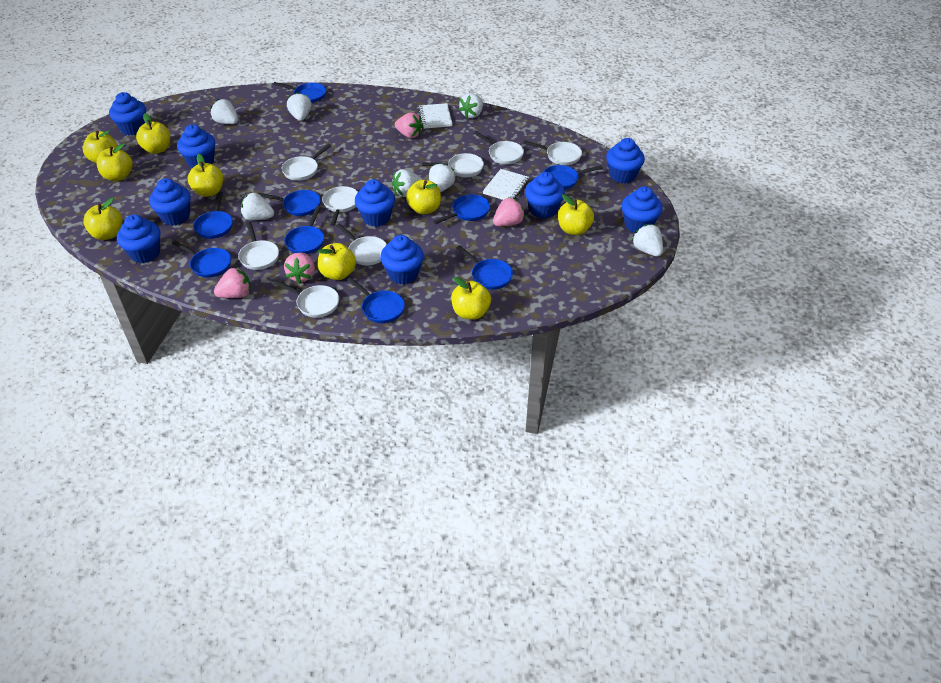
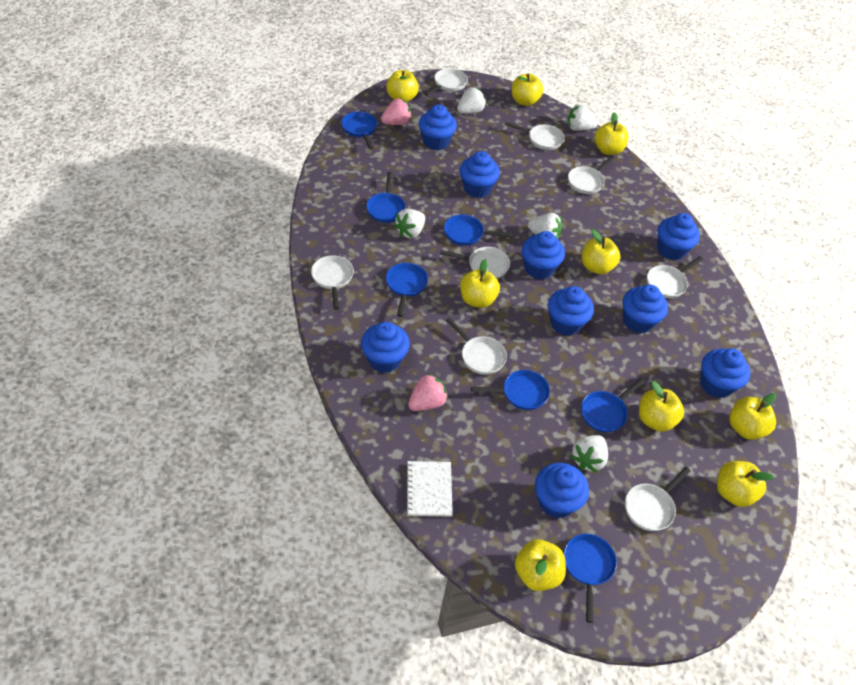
blue pan: [172,241,231,278] [193,192,233,239] [257,190,321,216] [273,82,326,103] [284,206,324,254] [347,277,405,323] [433,194,490,224] [457,245,513,290] [543,165,603,190] = 9 -> [341,112,377,150] [366,172,406,223] [386,263,428,317] [444,215,513,246] [471,370,550,410] [564,534,617,623] [581,378,645,433] = 7
pink strawberry: [214,267,250,298] [284,253,315,284] [395,112,423,138] [493,197,525,226] = 4 -> [381,98,412,125] [408,373,448,411] = 2
white notebook: [418,103,452,129] [483,169,529,200] = 2 -> [405,461,453,517] = 1
white strawberry: [210,99,238,124] [241,193,274,221] [287,92,312,121] [392,169,423,197] [429,163,455,192] [459,93,483,118] [632,224,663,257] = 7 -> [394,209,425,238] [457,87,486,114] [528,213,562,239] [567,105,598,131] [571,435,608,473] = 5

